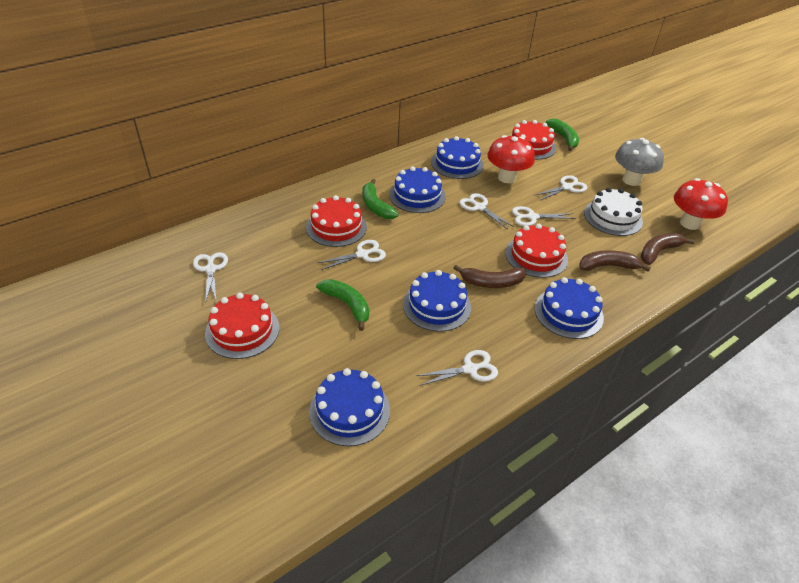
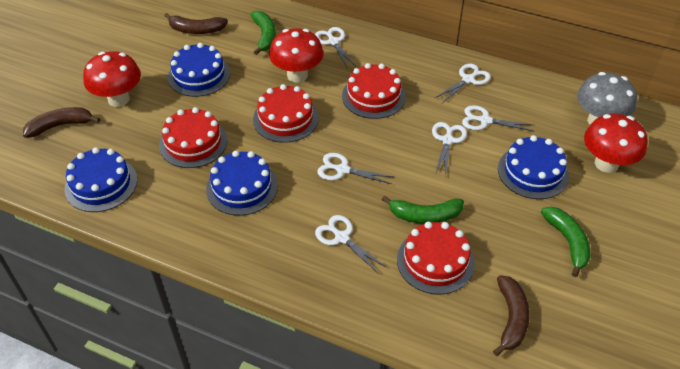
blue cake: [309,368,390,446] [389,166,446,213] [403,270,471,332] [431,136,484,179] [534,277,604,339] = 5 -> [65,147,137,212] [168,43,230,97] [206,151,278,216] [498,135,569,199] = 4
red mushroom: [487,135,535,183] [674,178,728,230] = 2 -> [83,51,141,107] [269,28,324,83] [584,114,648,173] = 3
white cake: [584,188,643,236] = 1 -> none = 0

